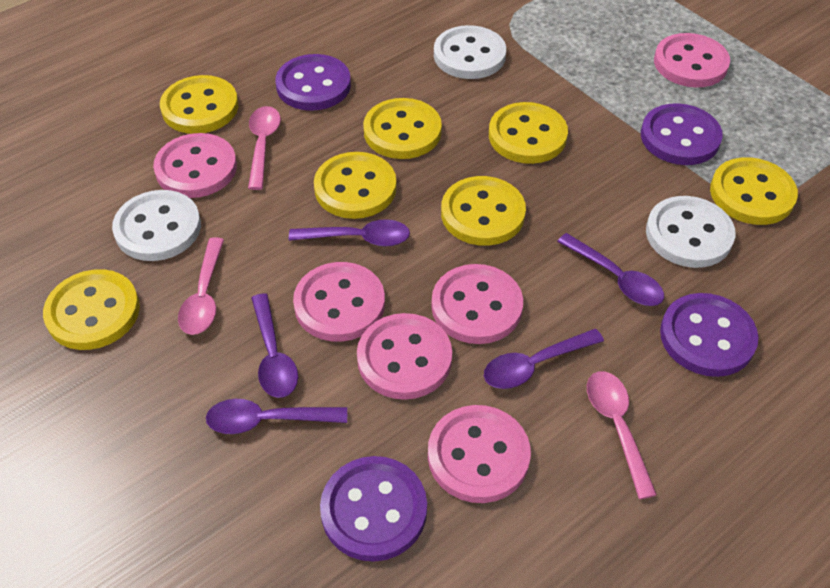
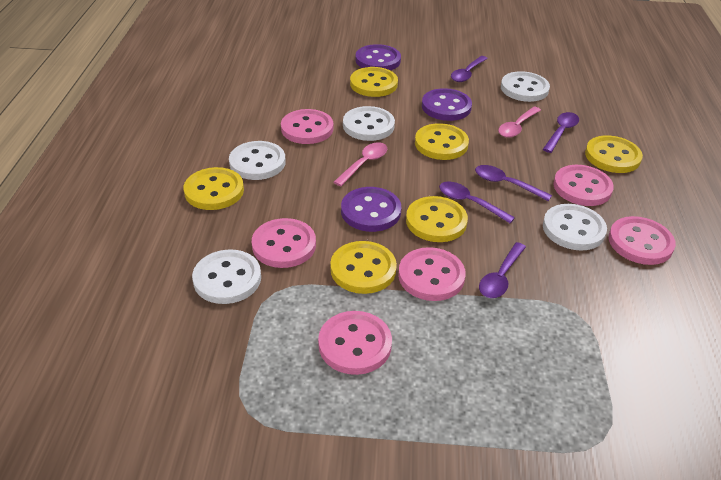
pink spoon: [178,237,224,335] [248,106,281,190] [587,371,657,499] = 3 -> [334,142,387,186] [498,107,541,138] = 2
purple button: [275,54,351,111] [320,456,427,562] [641,103,723,165] [660,293,759,377] = 4 -> [341,187,401,232] [356,44,401,70] [422,88,472,121] = 3
white button: [112,190,201,261] [434,25,506,79] [646,196,735,268] = 3 -> [192,249,261,304] [229,141,286,180] [343,106,395,141] [501,71,550,102] [543,204,607,251] = 5
yellow button: [43,269,140,350] [160,75,238,134] [314,152,397,219] [363,98,442,159] [441,176,526,246] [489,102,568,164] [710,157,798,225] = 7 -> [184,167,244,210] [330,241,397,294] [350,67,398,97] [406,196,468,242] [415,123,469,160] [585,136,643,173] = 6

